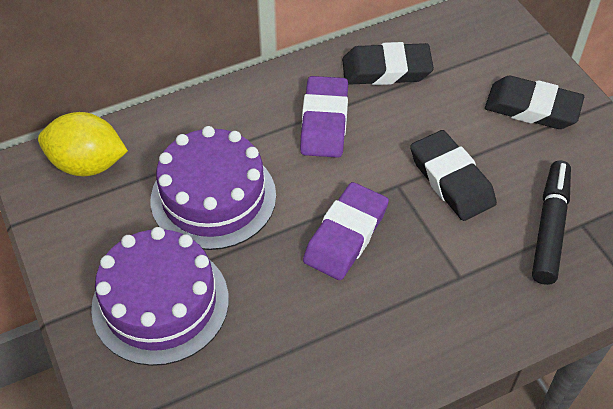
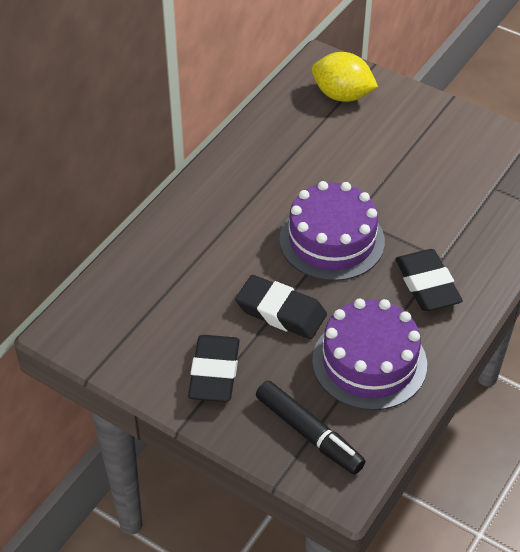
purple eraser: [300,76,348,158] [303,182,389,280] = 2 -> none = 0

